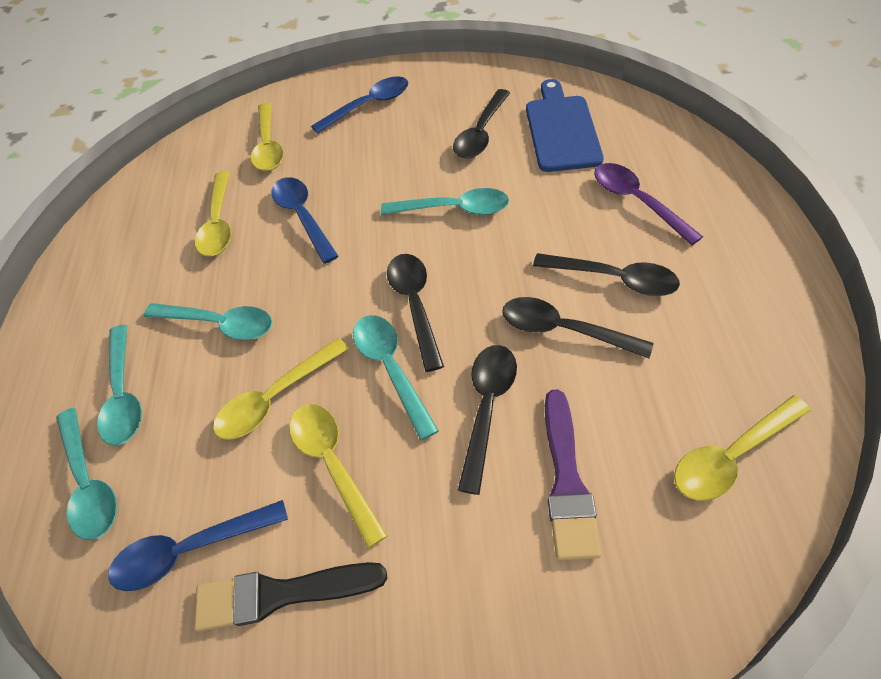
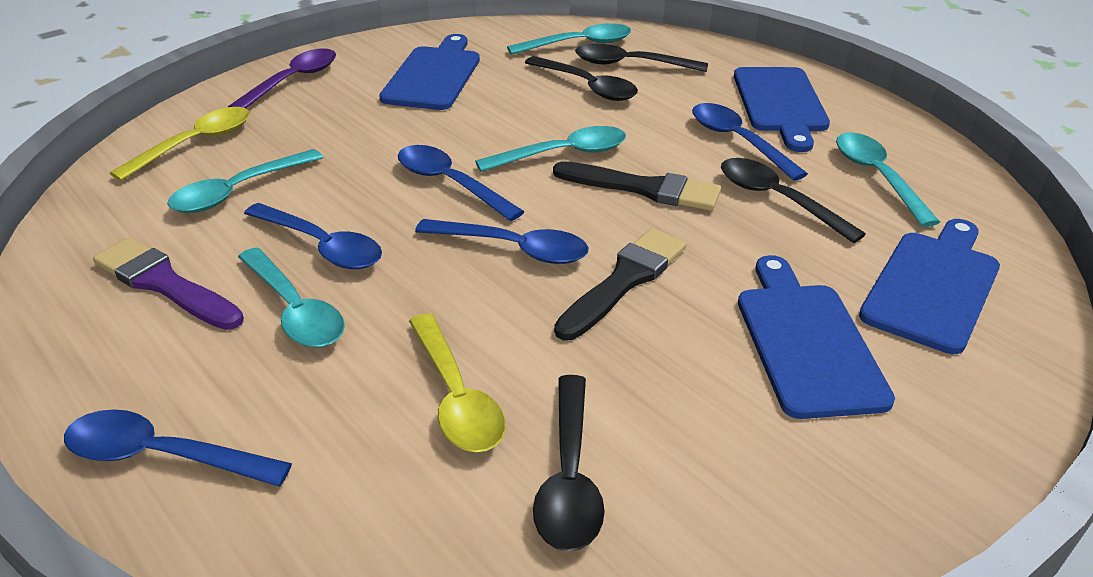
black brush: [194,562,387,632] = 1 -> [553,161,721,211] [554,228,686,340] = 2
black spoon: [387,254,444,372] [453,89,510,159] [458,345,517,495] [502,297,653,358] [533,253,680,296] = 5 -> [525,56,638,101] [533,375,605,552] [575,44,708,72] [721,158,866,243] = 4
blue cutting board: [526,79,604,172] = 1 -> [379,34,480,110] [734,67,830,152] [738,255,895,419] [859,219,1000,354] = 4
blue spoon: [108,500,288,591] [272,177,338,264] [311,76,408,134] = 3 -> [64,409,292,487] [244,203,382,269] [398,145,525,221] [415,219,589,264] [692,103,808,181] = 5
yellow spoon: [195,171,231,256] [213,338,349,440] [251,103,284,171] [289,404,388,548] [674,396,811,501] = 5 -> [110,107,250,181] [409,314,505,452] = 2

